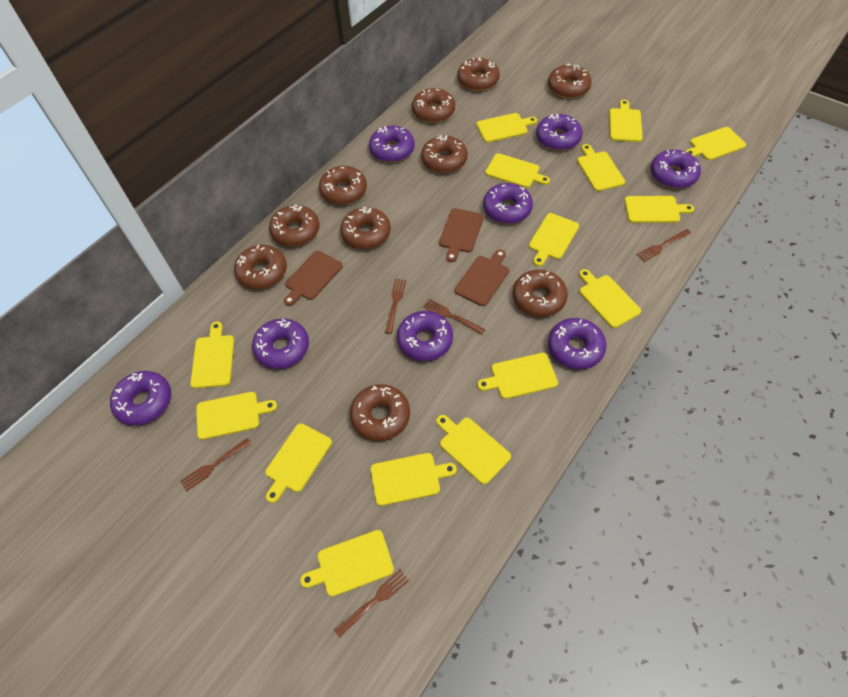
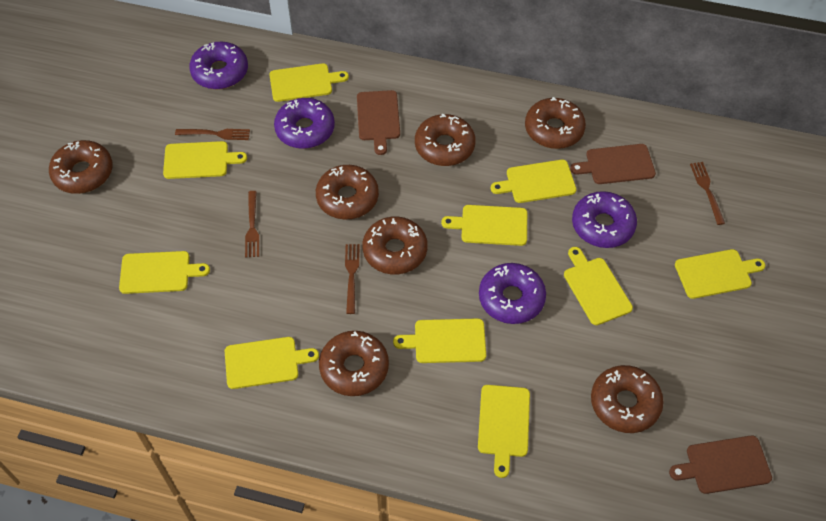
brown donut: [234,245,287,289] [269,205,320,247] [319,166,367,205] [340,207,391,249] [350,384,410,441] [412,88,455,123] [421,135,468,173] [457,57,500,91] [513,270,568,317] [548,63,592,98] = 10 -> [49,140,113,194] [316,165,379,220] [319,331,389,396] [362,216,427,274] [415,114,475,166] [525,97,586,149] [591,365,664,433] = 7
brown fork: [180,438,251,491] [334,569,409,638] [385,279,406,334] [423,299,485,335] [637,229,691,262] = 5 -> [175,129,250,140] [245,191,259,258] [345,244,360,314] [690,162,725,225] = 4
purple donut: [110,371,171,426] [252,318,309,369] [369,126,415,162] [397,311,453,361] [483,183,533,224] [536,114,583,150] [548,318,607,369] [651,150,701,188] = 8 -> [189,42,248,89] [274,98,335,149] [479,263,546,324] [572,191,637,248] = 4
yellow cutting board: [190,321,234,388] [196,392,277,440] [265,423,332,503] [300,530,394,597] [370,453,457,506] [436,415,511,484] [476,113,537,143] [477,353,558,399] [485,153,550,188] [529,213,579,266] [577,144,625,191] [579,269,641,328] [609,100,643,142] [624,196,694,223] [685,127,746,160] = 15 -> [119,251,210,294] [163,141,247,179] [225,337,319,389] [269,63,349,102] [393,318,486,363] [441,205,527,246] [478,385,530,478] [491,160,576,203] [564,247,633,325] [675,249,766,299] = 10

